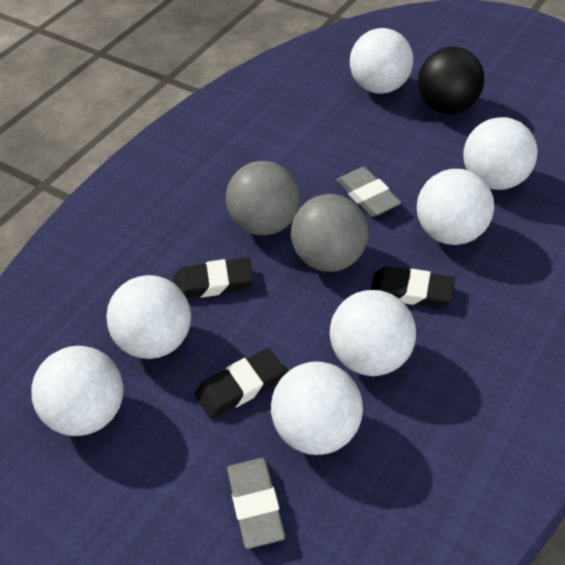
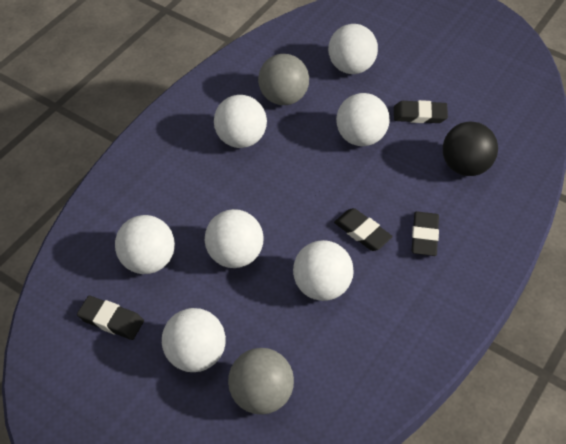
black eraser: [173,258,253,298] [195,348,285,419] [371,267,455,308] = 3 -> [77,296,144,340] [334,208,393,251] [394,100,448,123] [412,211,439,256] = 4
grey eraser: [227,458,285,549] [337,167,401,217] = 2 -> none = 0

